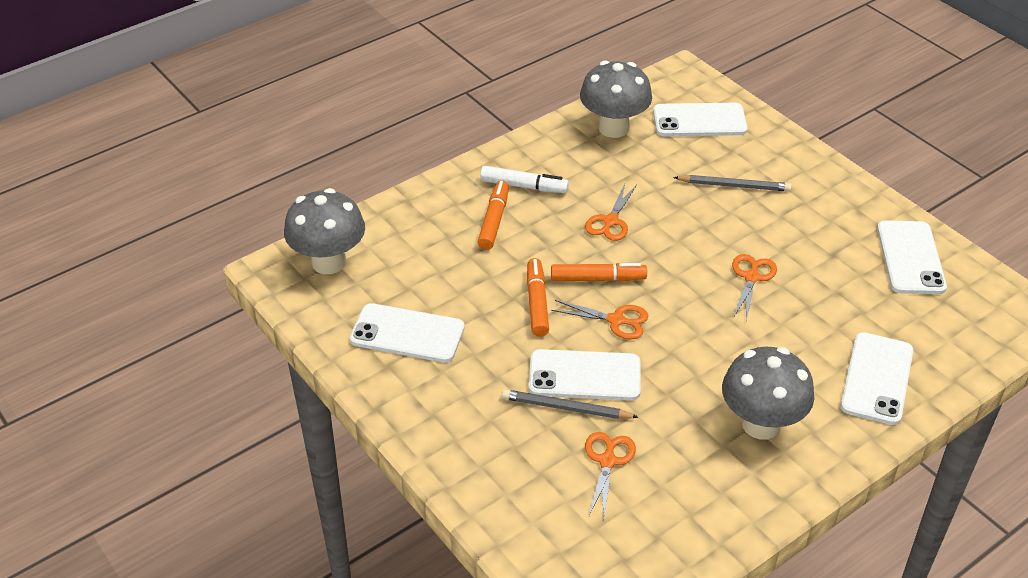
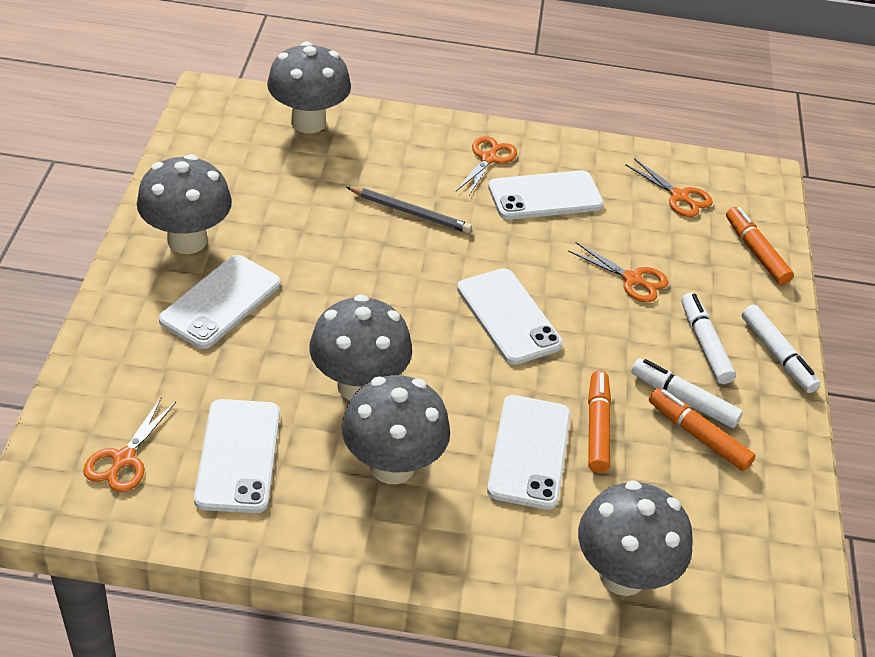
grey mushroom: [284,188,365,274] [580,60,652,138] [722,347,814,440] = 3 -> [137,154,232,254] [267,42,351,133] [309,294,412,401] [342,375,450,484] [578,480,693,596] = 5
grey pencil: [502,389,638,419] [673,175,792,192] = 2 -> [346,187,472,233] = 1
white marker: [480,166,569,193] = 1 -> [631,358,743,428] [681,293,736,384] [742,305,821,393] = 3

